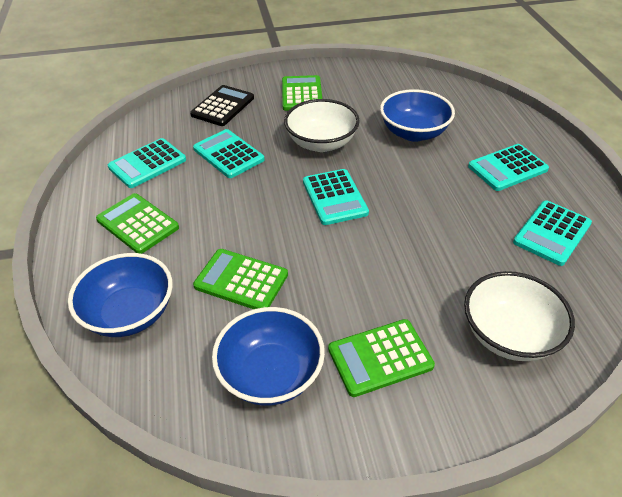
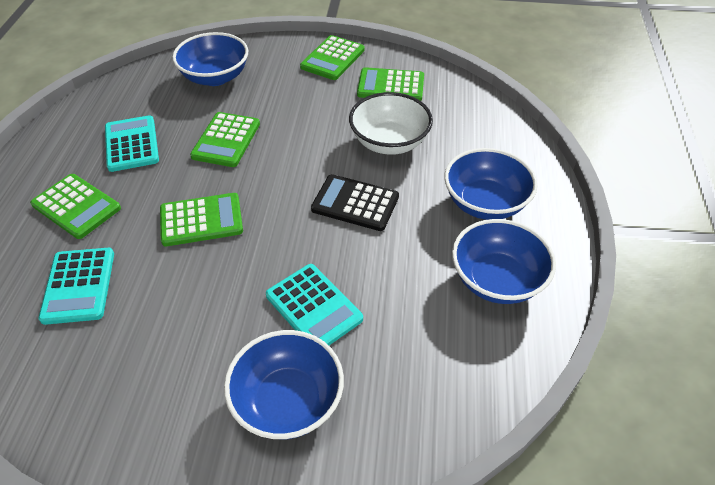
blue bowl: [68,253,173,337] [212,307,325,406] [380,89,455,142] = 3 -> [172,32,248,86] [224,330,344,439] [444,148,537,220] [452,219,556,304] = 4
green calculator: [96,193,179,254] [193,249,288,309] [282,75,322,111] [328,319,435,397] = 4 -> [30,174,121,239] [160,193,243,246] [190,112,260,167] [300,35,365,80] [357,67,424,101] = 5
turquoise calculator: [108,138,186,188] [193,129,265,178] [303,169,369,225] [468,144,549,191] [513,200,592,266] = 5 -> [38,248,114,325] [105,115,159,172] [266,264,363,345] = 3
white bowl: [284,99,360,152] [464,271,575,361] = 2 -> [349,92,433,155] = 1

